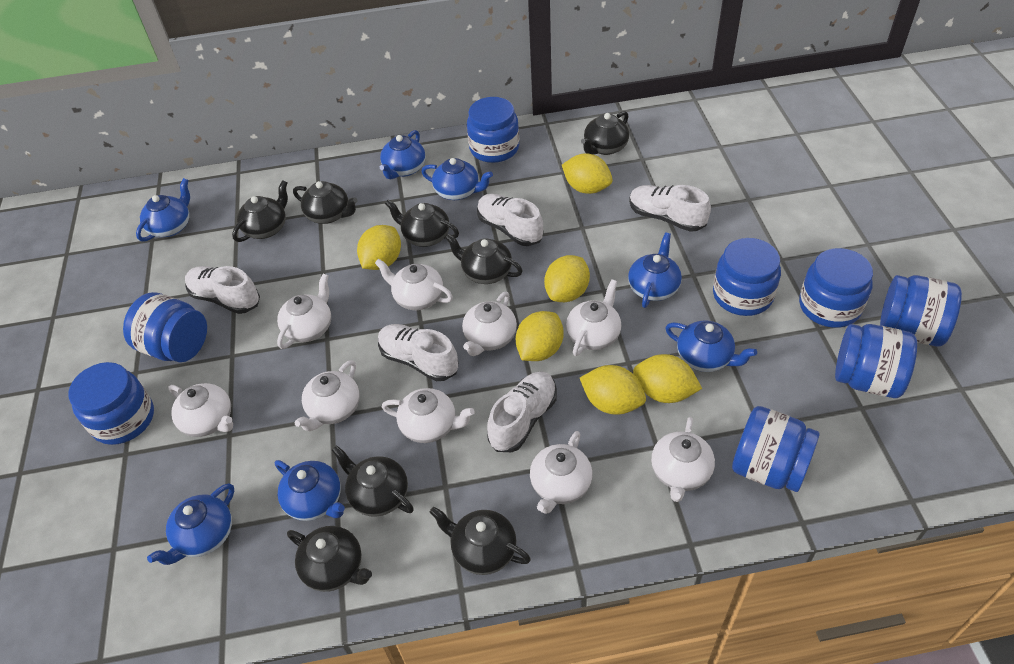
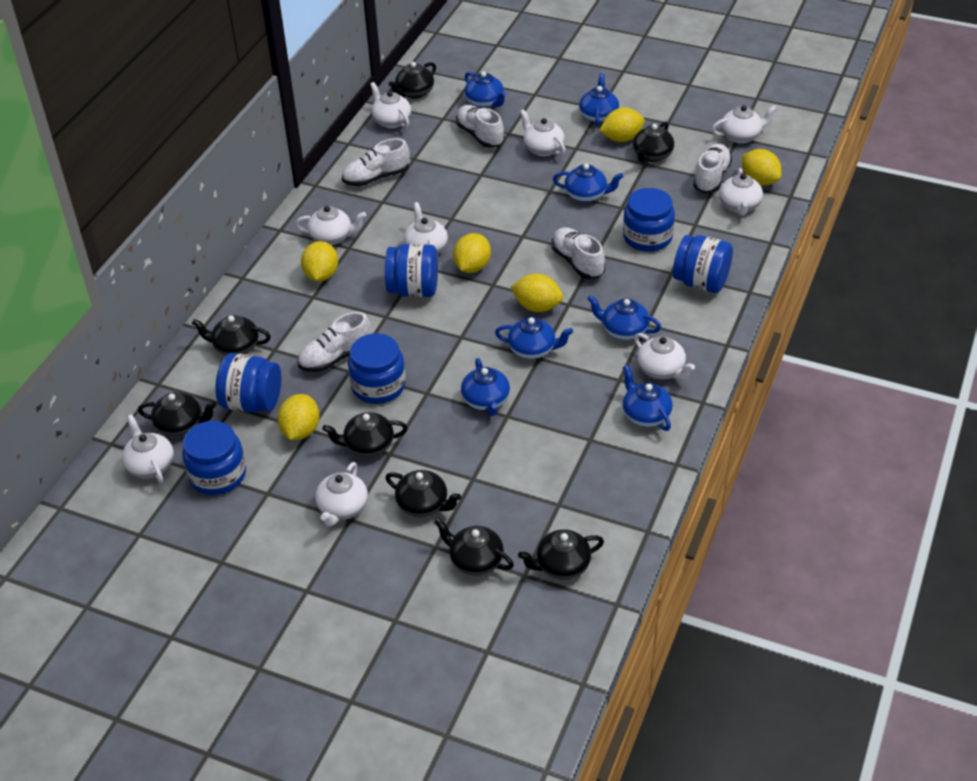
blue jar: [68,362,154,445] [123,292,207,362] [467,97,519,163] [713,238,781,316] [732,406,820,492] [799,248,873,328] [835,324,917,398] [880,275,962,346] = 8 -> [182,421,246,495] [215,353,281,413] [348,334,406,404] [385,244,438,297] [623,188,675,252] [673,235,733,293] = 6

